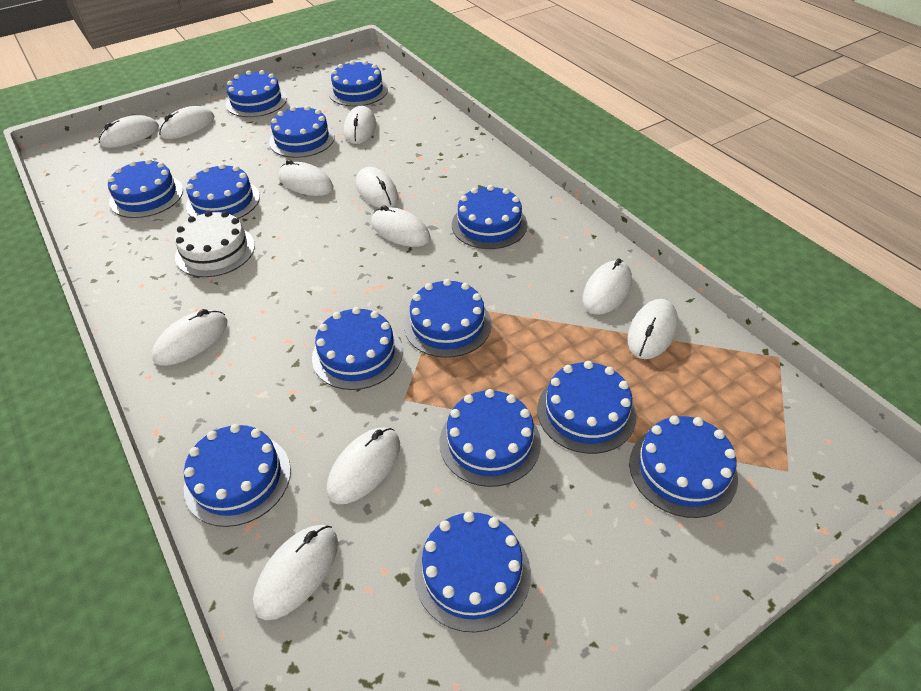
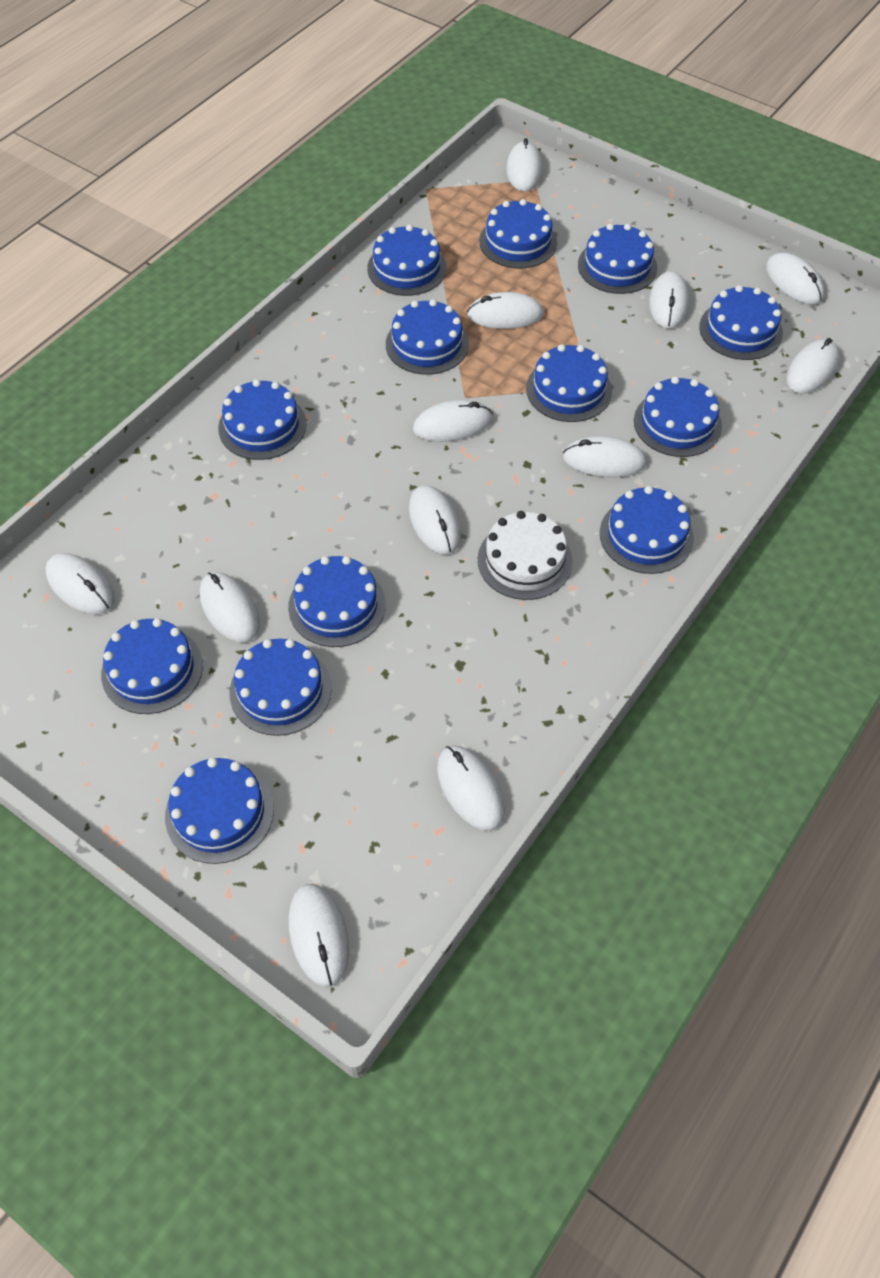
white mouse: [99,115,159,148] [152,309,228,366] [159,106,215,139] [253,525,338,620] [279,160,333,196] [327,428,400,504] [344,105,376,144] [356,167,398,208] [371,205,430,247] [582,258,632,315] [627,299,678,359] = 11 -> [46,553,115,614] [200,572,260,643] [289,884,349,987] [409,485,461,554] [413,400,493,442] [437,745,505,831] [467,292,544,329] [506,138,543,192] [563,436,647,477] [649,271,690,329] [766,253,825,304] [786,338,840,394] = 12

